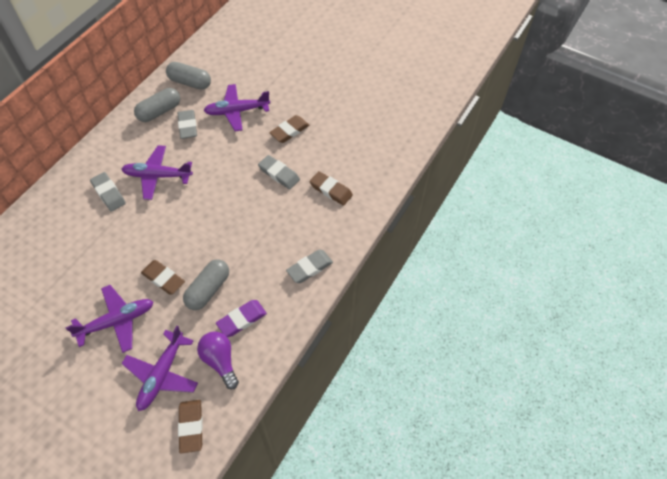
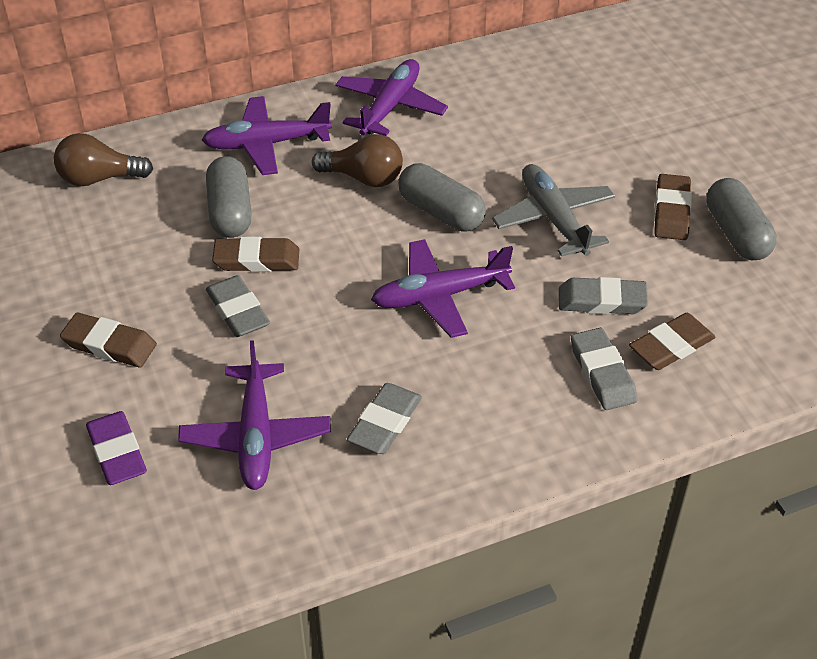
brown light bulb: none = 0 -> [54,133,153,186] [312,134,403,187] = 2
grey plane: none = 0 -> [492,164,615,257] = 1
purple light bulb: [197,331,239,389] = 1 -> none = 0

